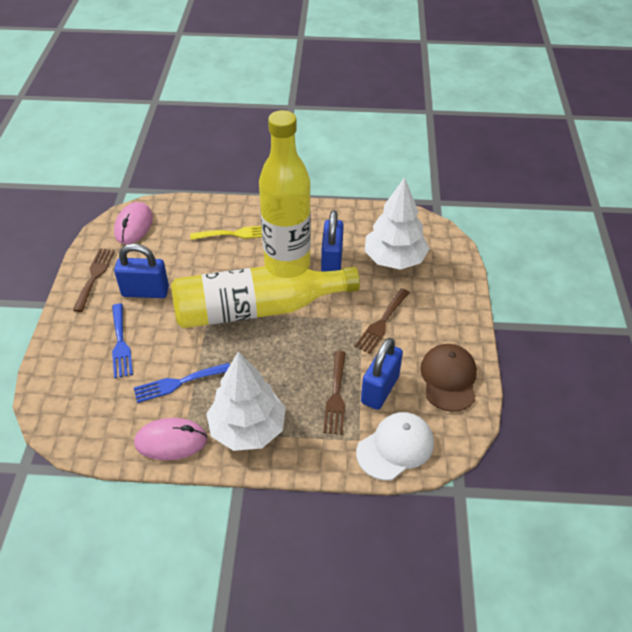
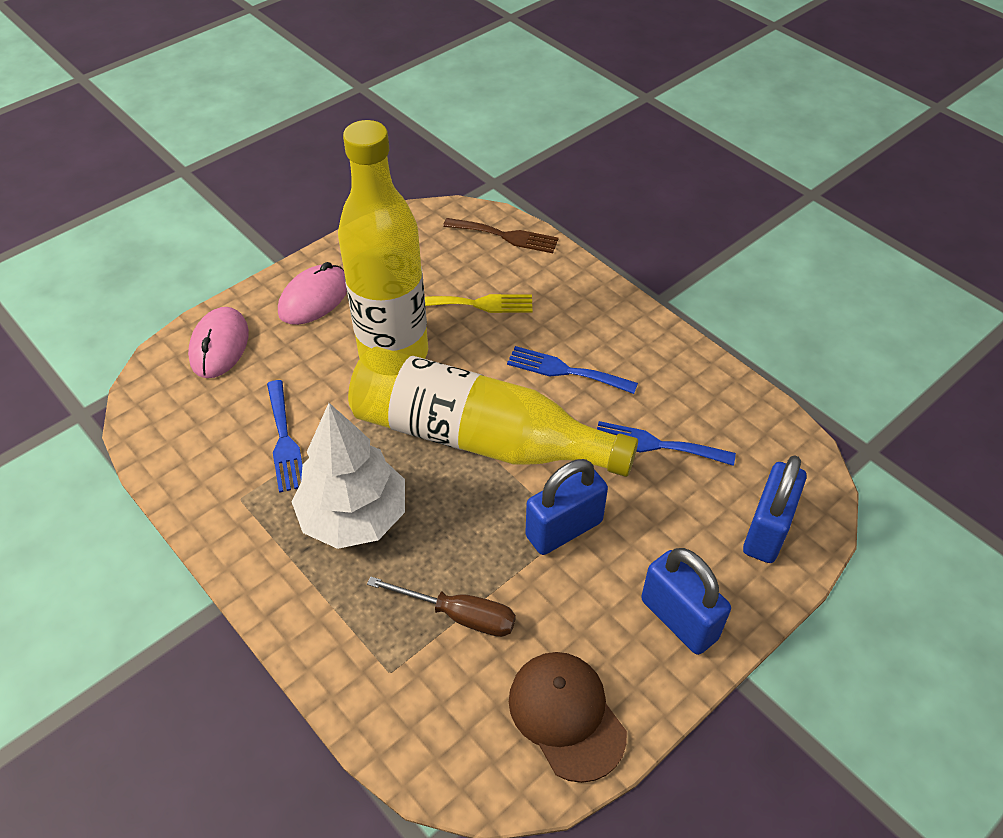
blue fork: [112,304,133,378] [134,363,230,403] = 2 -> [267,380,302,493] [507,346,638,394] [597,421,736,466] = 3
brown fork: [73,248,115,312] [323,351,346,435] [355,288,410,354] = 3 -> [443,218,559,253] = 1
brown screwdriver: none = 0 -> [367,577,516,637] = 1
white cap: [356,412,434,481] = 1 -> none = 0
white tree: [206,352,286,451] [364,177,429,270] = 2 -> [291,403,405,549] = 1

